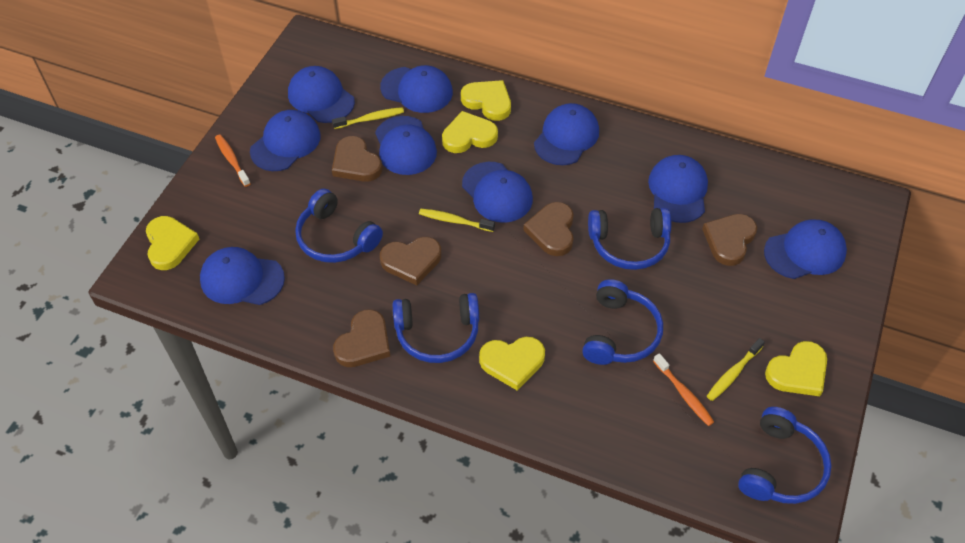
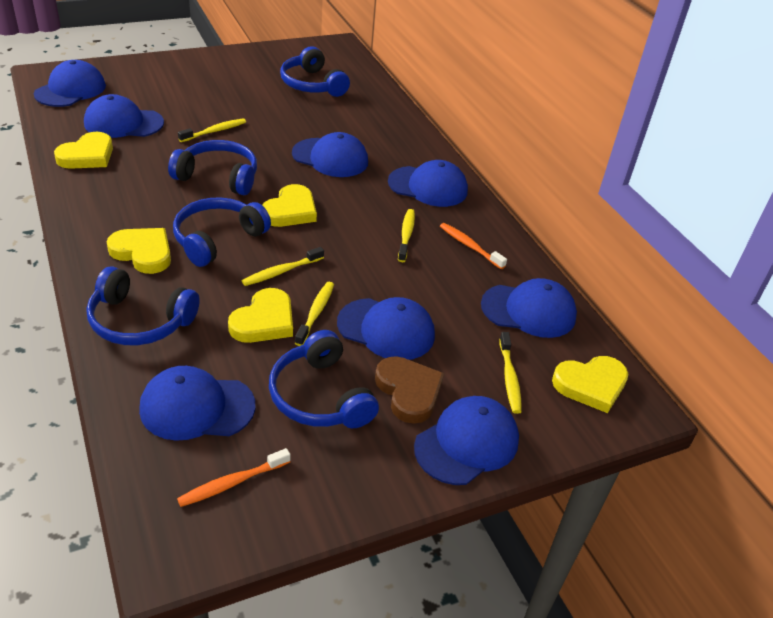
blue cap: [200,247,285,305] [250,110,321,171] [288,66,355,123] [375,116,437,175] [380,65,453,113] [462,162,533,223] [534,103,599,165] [648,155,708,223] [764,219,847,279] = 9 -> [34,60,106,107] [84,94,164,138] [139,366,255,441] [292,132,368,177] [337,297,435,360] [388,160,468,207] [414,396,519,485] [481,278,577,338] = 8
brown heart: [332,136,382,182] [333,309,390,367] [380,237,441,286] [523,202,574,256] [702,214,757,266] = 5 -> [375,356,444,424] = 1
yellow toothbrush: [332,107,404,129] [419,209,495,232] [707,338,765,401] = 3 -> [178,118,246,142] [242,247,324,286] [295,282,334,346] [398,209,415,262] [499,332,522,414] = 5

